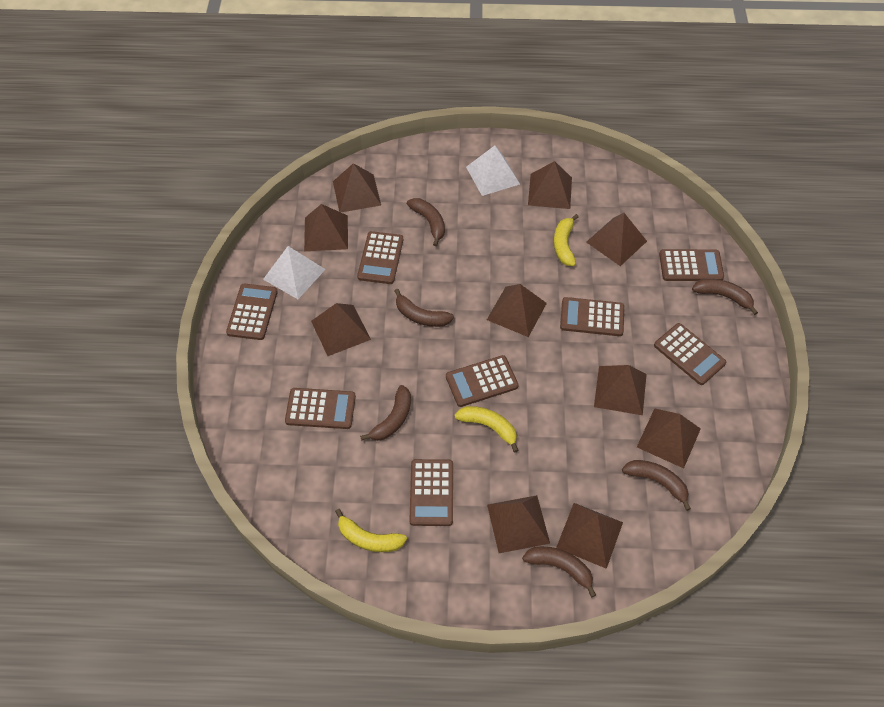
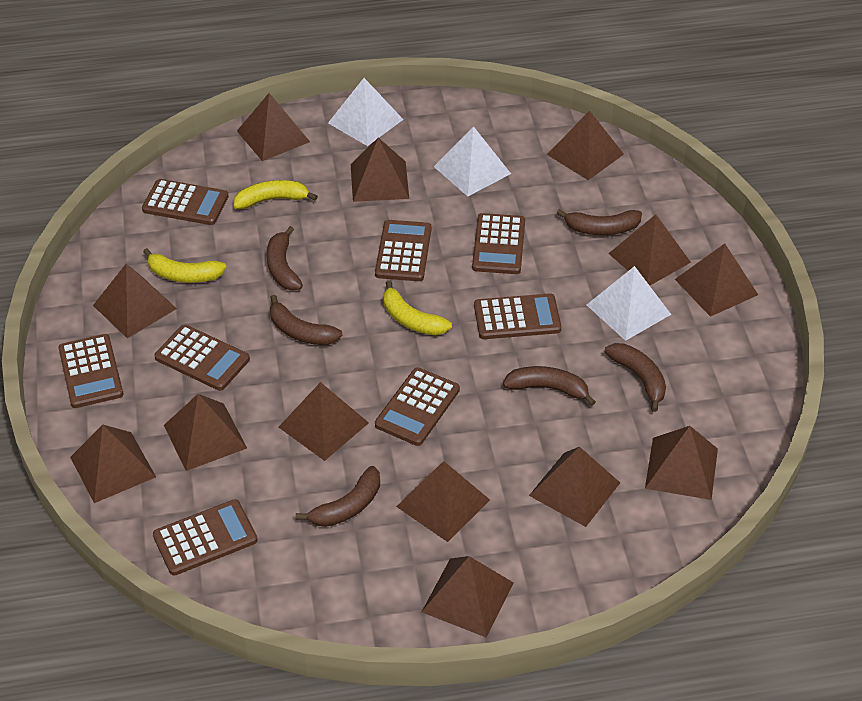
brown pyramid: [304,204,348,251] [311,303,371,356] [333,163,381,212] [487,284,547,337] [487,495,550,553] [528,161,572,209] [556,503,623,569] [586,213,647,266] [594,365,647,415] [637,408,701,468] = 10 -> [70,425,156,503] [93,264,177,338] [164,394,247,471] [237,93,310,161] [279,382,369,461] [351,138,409,202] [396,461,490,542] [422,556,514,637] [529,447,620,527] [547,111,624,180] [608,214,691,286] [645,426,718,500] [675,244,758,317] = 13
white pyramid: [263,246,326,299] [466,146,520,196] = 2 -> [328,78,404,146] [434,126,511,196] [587,266,671,341] = 3

